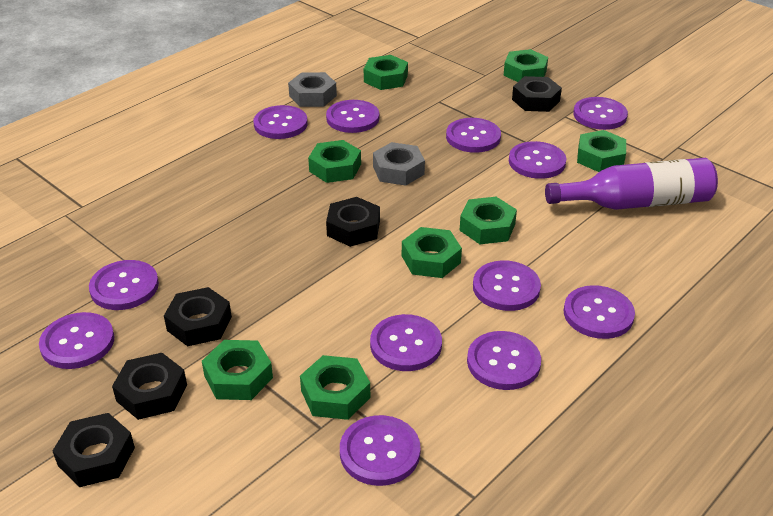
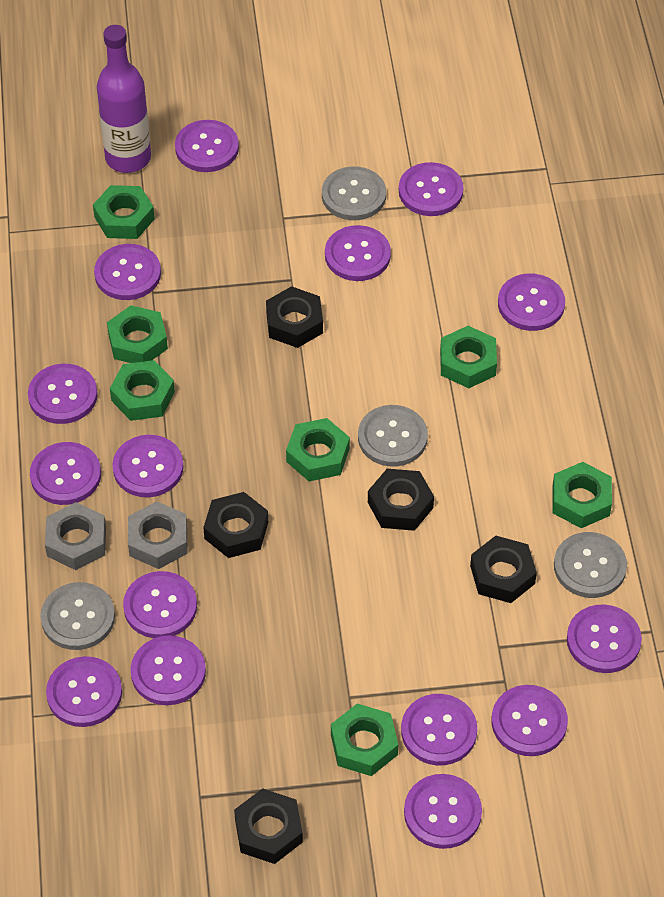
green nut: [202,340,273,400] [300,355,370,420] [308,140,361,183] [364,55,408,90] [402,227,462,278] [460,197,517,244] [504,49,548,82] [577,130,626,172] = 8 -> [93,185,155,239] [107,305,168,363] [110,360,175,421] [286,418,350,481] [331,703,398,776] [440,326,497,388] [552,462,612,528] = 7
grey button: none = 0 -> [41,582,115,650] [322,166,386,220] [358,405,428,466] [554,532,627,598] = 4
purple button: [39,312,114,369] [89,260,159,310] [254,105,308,139] [326,100,379,133] [340,415,421,486] [370,314,442,371] [446,118,501,153] [467,331,541,390] [473,260,541,311] [509,141,566,179] [564,285,635,339] [573,97,628,130] = 12 -> [28,364,98,424] [30,442,101,505] [46,656,122,727] [94,244,161,300] [112,435,184,497] [123,571,197,638] [131,636,206,705] [175,120,239,172] [325,225,391,281] [399,162,463,216] [401,694,477,765] [404,774,482,849] [491,685,568,756] [498,273,565,331] [567,604,642,673] = 15

